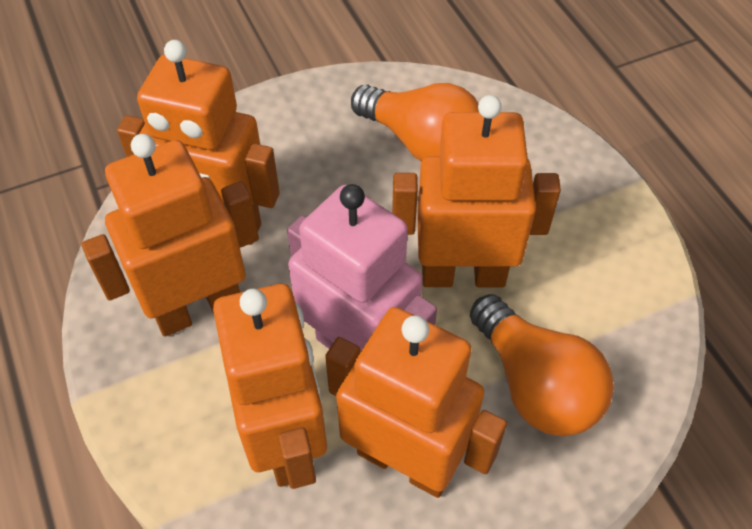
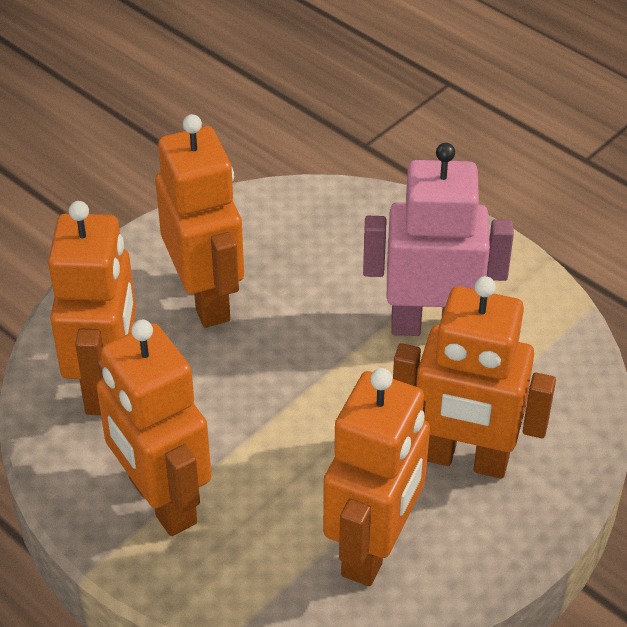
orange light bulb: [351,83,479,162] [470,294,614,436] = 2 -> none = 0

